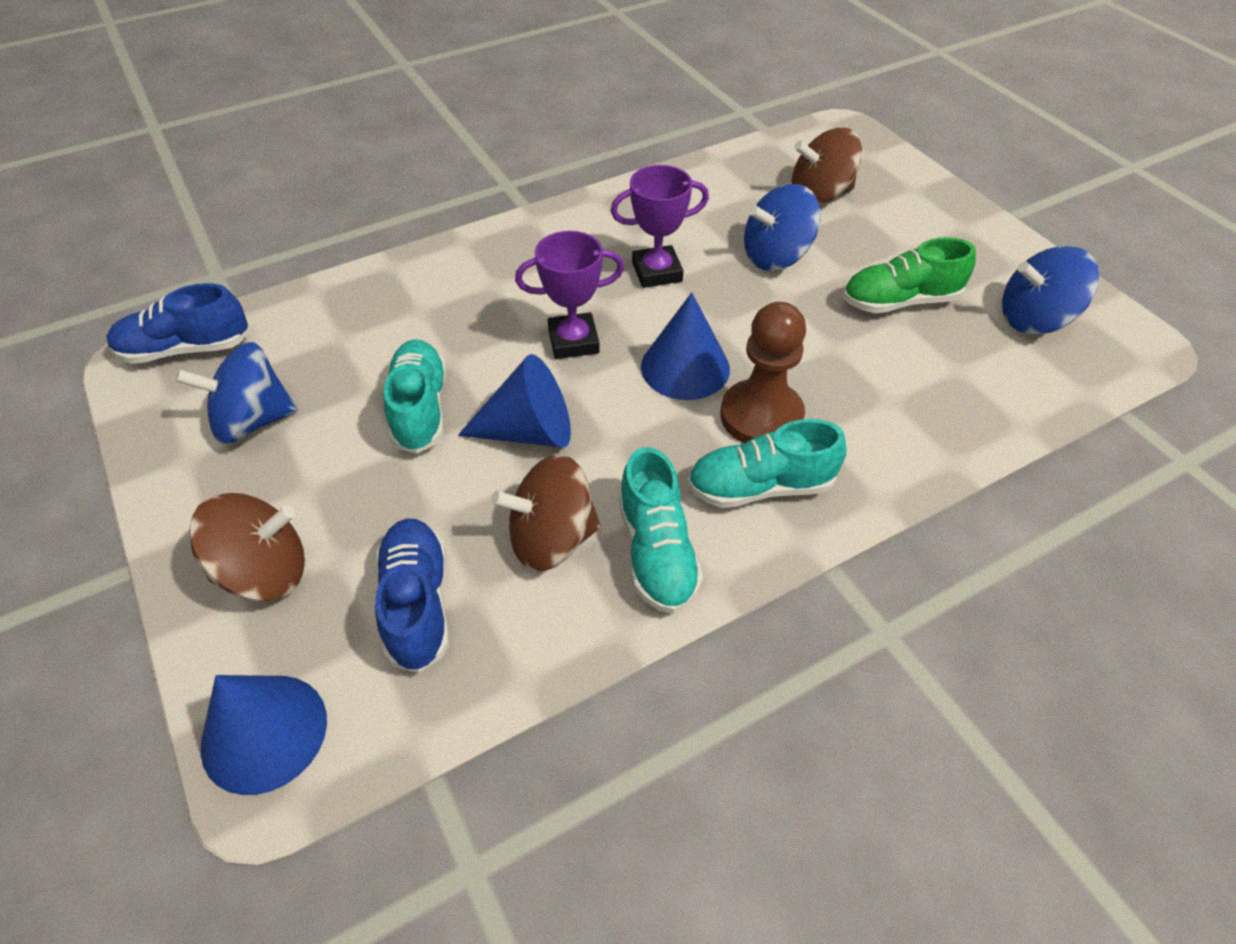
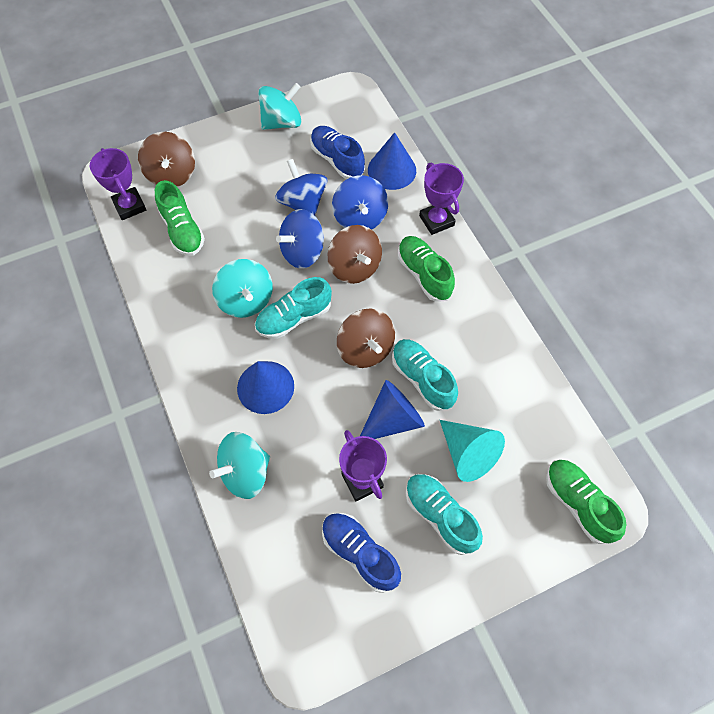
brown pawn: [720,302,806,443] = 1 -> none = 0
green shoe: [843,237,976,313] = 1 -> [155,180,205,256] [398,236,455,302] [546,459,627,544] = 3
purple trophy: [515,231,624,359] [611,165,709,288] = 2 -> [90,148,146,220] [339,430,387,502] [419,163,464,235] = 3
turquoise cone: none = 0 -> [440,420,505,482] = 1
turquoise spinning top: none = 0 -> [209,432,270,499] [212,259,273,318] [258,83,301,130] = 3

